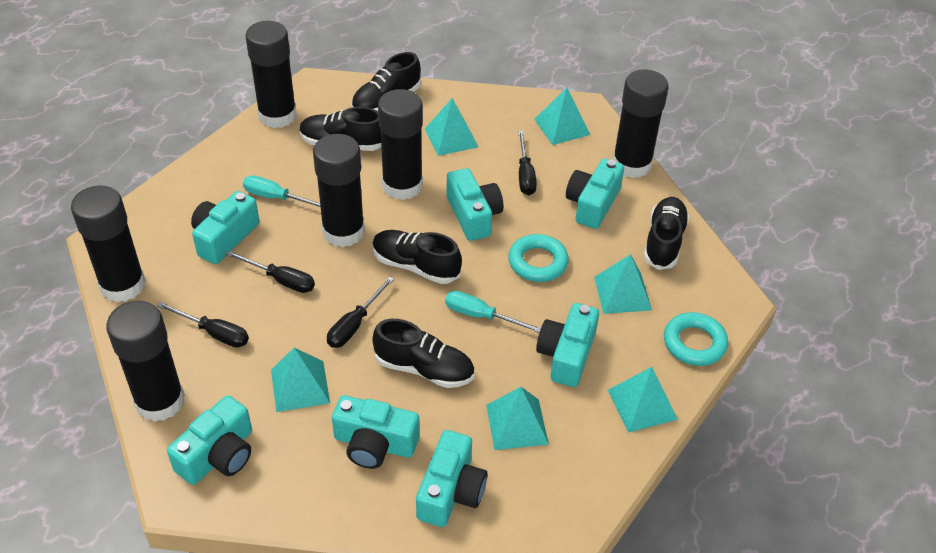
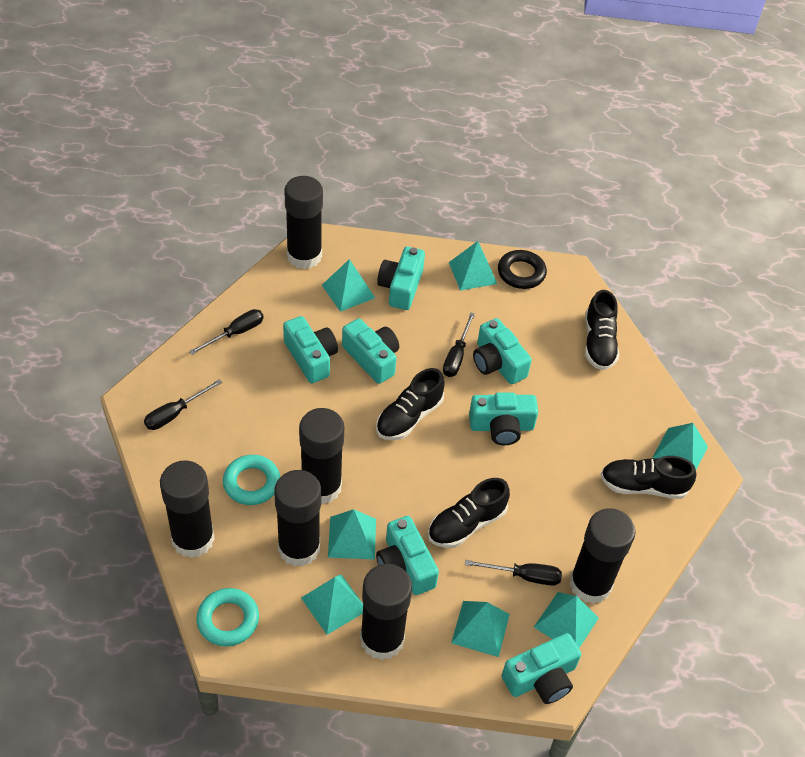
black ring: none = 0 -> [498,250,547,289] = 1
black shoe: [299,107,381,151] [351,52,421,111] [372,230,462,284] [372,319,474,388] [644,197,690,270] = 5 -> [376,368,445,440] [428,478,510,548] [585,290,619,370] [600,456,696,499] = 4
turquoise pyramid: [271,348,330,412] [425,98,478,156] [486,387,549,450] [534,87,590,145] [594,254,652,314] [608,367,678,433] = 6 -> [301,574,363,635] [322,259,375,312] [328,509,376,559] [449,241,497,291] [451,601,510,657] [534,592,599,648] [652,423,708,470] = 7
turquoise screwdriver: [243,176,320,207] [445,291,541,333] = 2 -> none = 0

